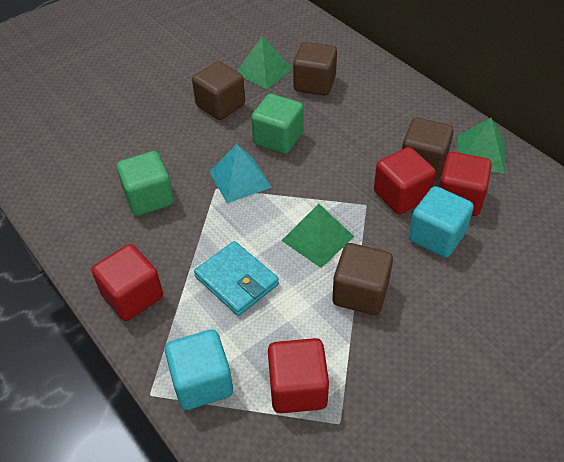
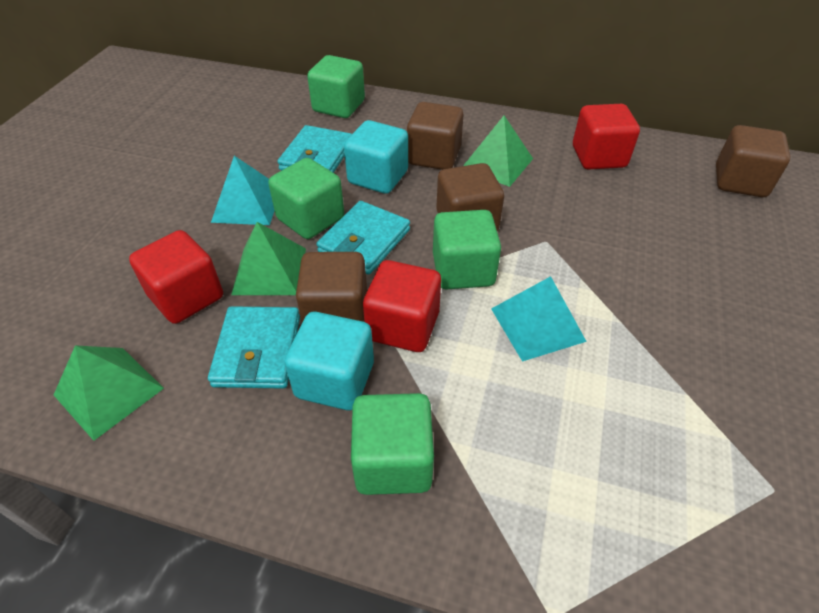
green cube: [116,151,174,216] [251,94,303,154] = 2 -> [268,158,344,239] [307,55,365,118] [351,393,434,495] [433,210,501,289] = 4
red cube: [92,244,163,321] [268,338,329,413] [374,147,436,214] [439,152,492,216] = 4 -> [129,230,223,324] [363,260,441,352] [573,104,640,170] = 3
turquoise pyramid: [210,144,272,203] = 1 -> [211,156,275,225] [491,276,587,362] = 2
turquoise wallet: [194,241,279,316] = 1 -> [208,306,300,389] [277,125,352,173] [317,201,410,275] = 3

